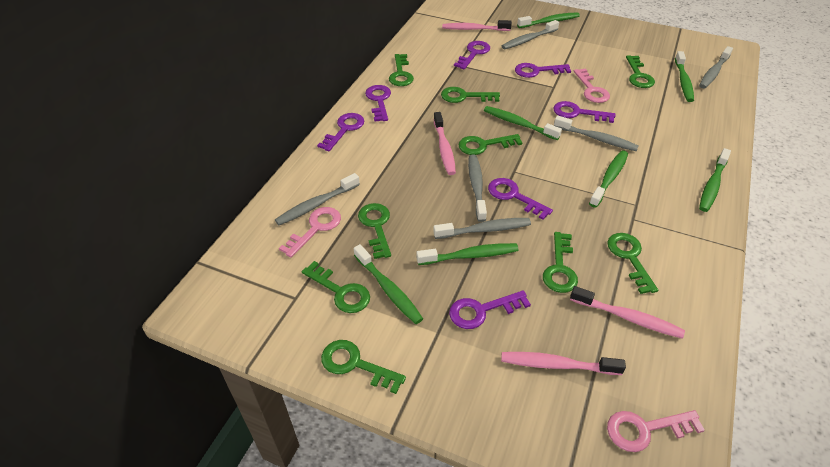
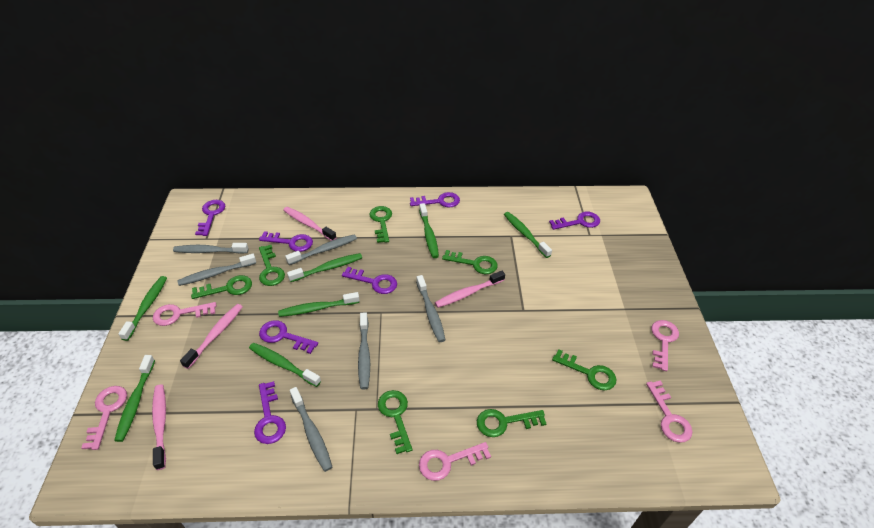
green key: [302,261,370,313] [321,340,406,394] [358,203,391,259] [389,54,414,86] [441,87,500,103] [458,134,522,155] [543,232,578,293] [607,233,658,294] [626,55,655,88] = 9 -> [191,275,252,299] [259,245,285,286] [369,206,392,243] [378,390,412,454] [442,250,497,274] [477,409,546,437] [552,349,616,390] = 7
pink key: [279,207,341,258] [574,68,610,103] [607,410,705,452] = 3 -> [81,386,127,450] [153,302,216,326] [419,442,491,481] [646,380,693,443] [651,320,679,371] = 5

